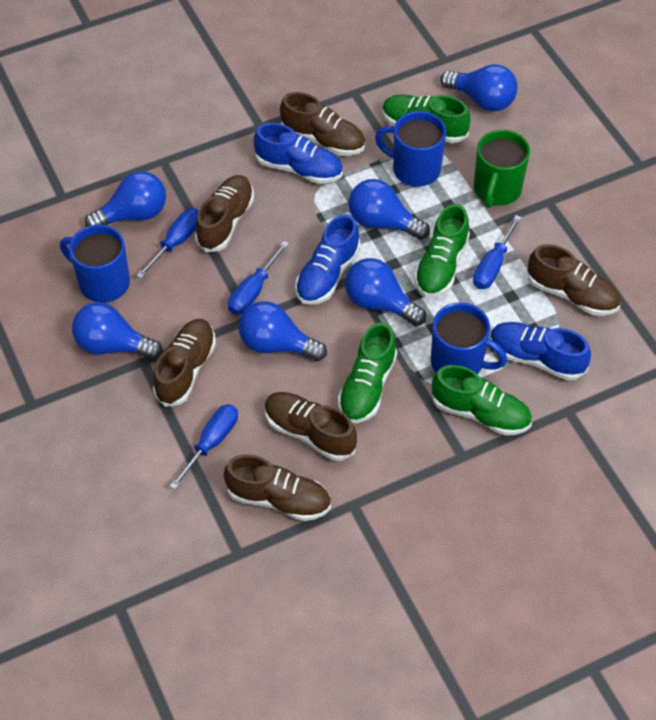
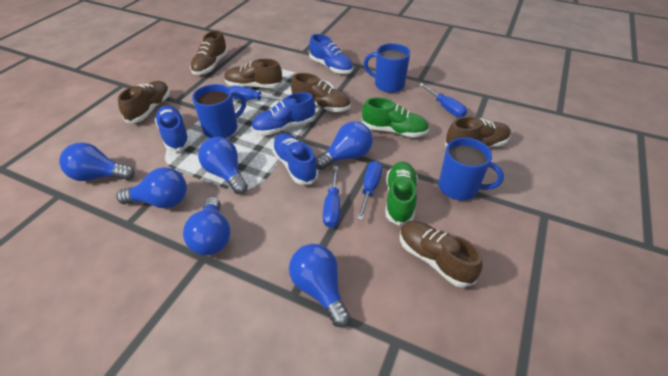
blue shoe: [253,123,343,184] [295,214,361,305] [490,322,591,381] = 3 -> [155,105,190,151] [251,92,315,135] [272,133,319,185] [309,34,353,74] = 4
green mug: [474,130,530,208] = 1 -> none = 0
green shoe: [338,322,397,423] [382,94,471,143] [414,204,470,297] [431,365,532,435] = 4 -> [362,97,429,137] [386,162,418,226] = 2

